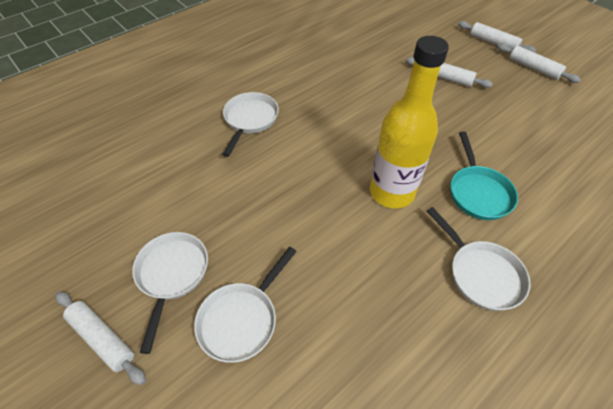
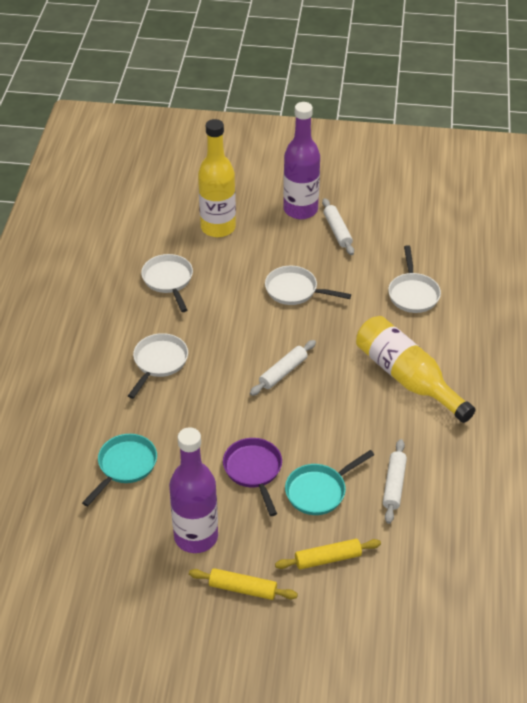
purple bottle: none = 0 -> [169,427,218,553] [283,102,320,219] = 2
purple pan: none = 0 -> [223,438,282,516] = 1
turquoise pan: [451,131,518,220] = 1 -> [82,434,157,506] [285,450,374,515] = 2
white rolling pin: [55,291,146,385] [406,57,493,88] [458,21,536,53] [497,43,581,83] = 4 -> [250,340,316,396] [322,198,354,255] [383,439,407,524] = 3
yellow bottle: [370,36,449,209] = 1 -> [198,119,236,237] [356,316,476,423] = 2
yellow rolling pin: none = 0 -> [189,568,298,600] [275,539,381,570] = 2

